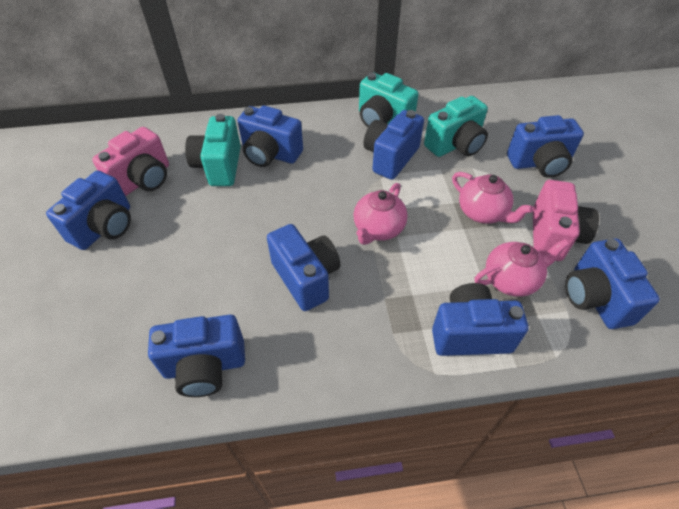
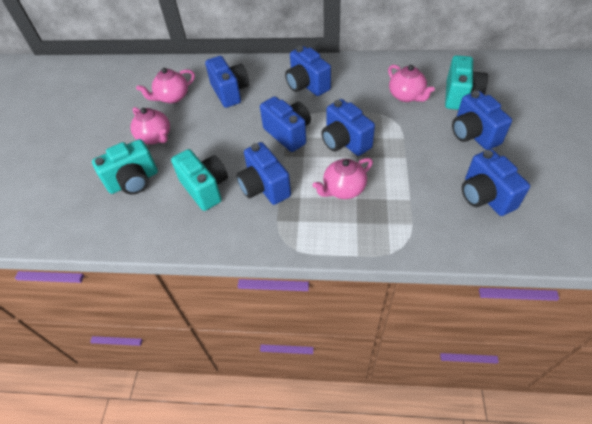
blue camera: [46,171,131,250] [148,315,245,397] [238,106,303,167] [267,224,341,311] [363,110,424,180] [432,283,528,356] [507,115,584,178] [565,238,660,329] = 8 -> [205,56,249,108] [236,142,291,205] [260,96,311,152] [285,46,331,96] [321,99,375,156] [452,91,512,150] [462,149,530,216] = 7
pink camera: [92,127,169,196] [533,180,599,261] = 2 -> none = 0
pink teapot: [353,183,408,245] [452,172,534,224] [475,239,569,297] = 3 -> [130,107,170,144] [136,68,195,103] [313,158,373,199] [388,65,435,102] = 4

